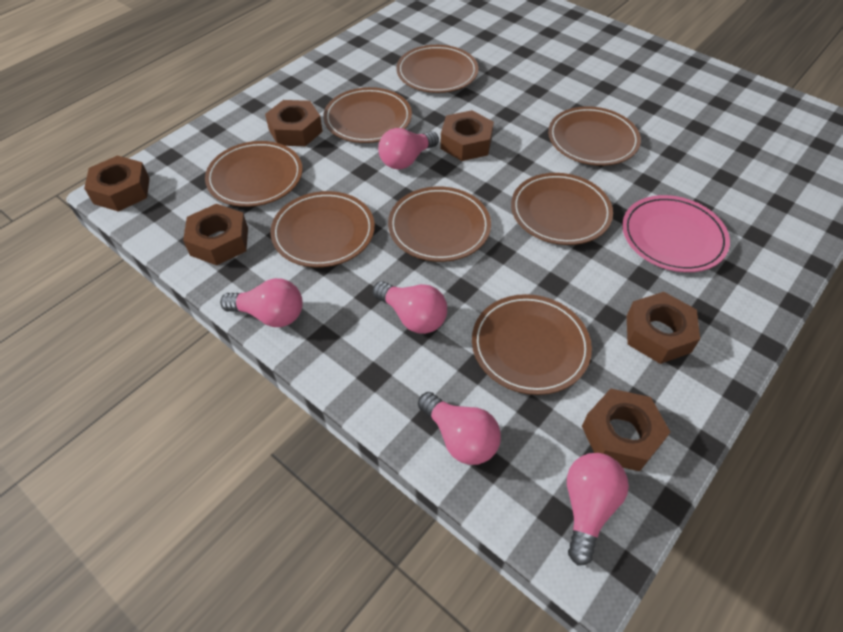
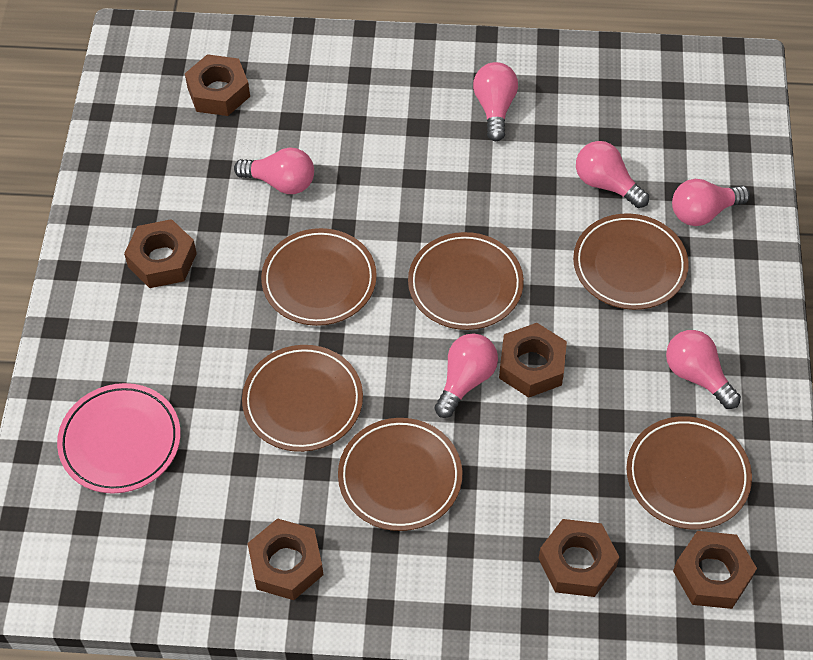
brown plate: [205,141,302,207] [270,191,375,268] [323,87,412,143] [388,186,491,262] [396,45,479,93] [472,294,592,395] [511,173,613,245] [548,106,641,166] = 8 -> [242,345,363,452] [261,228,377,326] [338,418,462,531] [408,232,524,330] [573,213,689,310] [626,416,752,530] = 6
pink light bulb: [220,278,303,327] [373,281,447,334] [378,128,439,169] [418,392,501,465] [567,453,629,566] = 5 -> [234,147,314,194] [434,333,498,418] [473,62,518,141] [576,141,649,208] [666,330,741,409] [672,179,750,226] = 6

